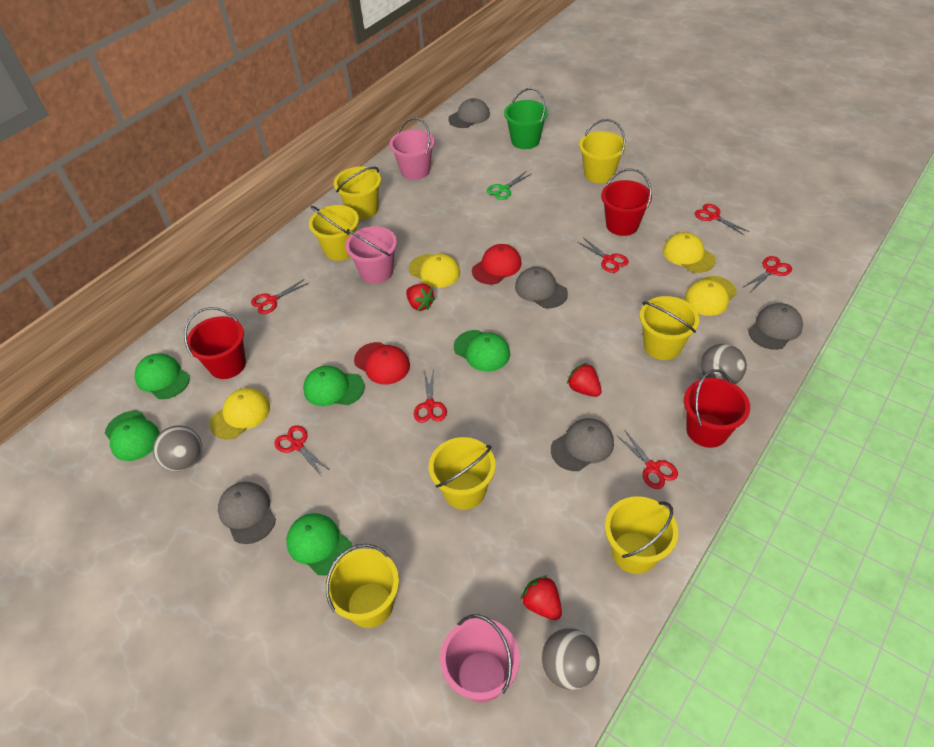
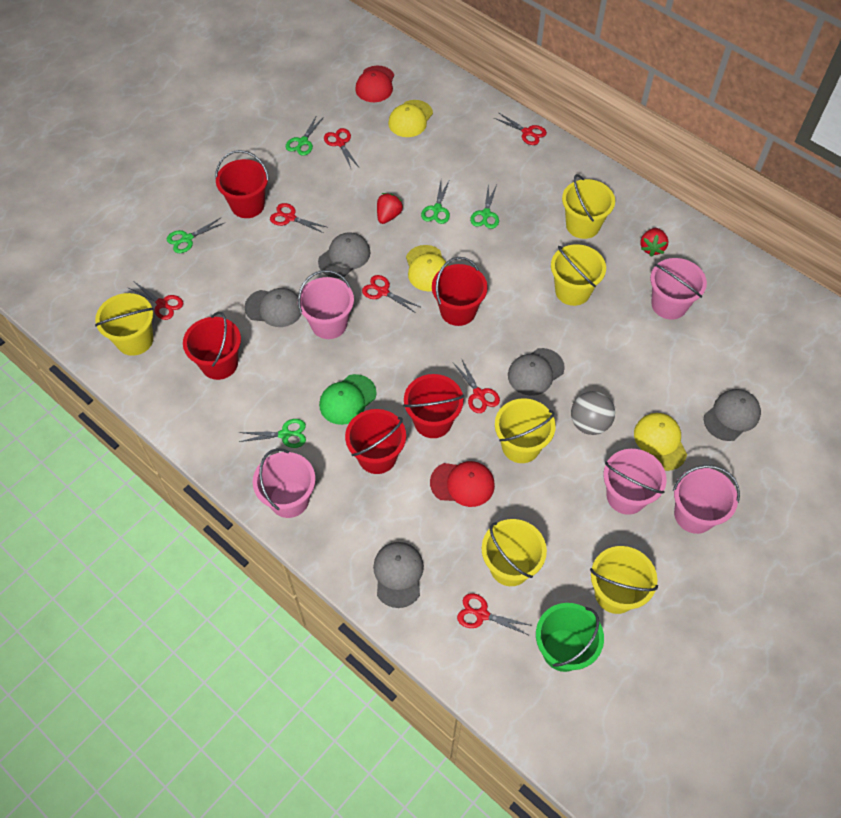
green cap: [105,411,160,461] [135,353,190,399] [286,513,352,576] [303,366,365,406] [454,330,510,372] = 5 -> [319,374,377,425] = 1
green scissors: [487,172,531,200] = 1 -> [167,218,224,253] [239,419,306,448] [286,115,324,156] [421,179,450,224] [470,184,499,229] = 5
grey ball: [153,426,202,472] [541,628,600,690] [700,344,747,384] = 3 -> [571,391,615,435] = 1
pink bucket: [345,226,397,284] [390,117,435,180] [440,614,520,702] = 3 -> [253,448,316,518] [298,270,354,339] [603,449,667,515] [650,258,707,320] [673,465,740,534] = 5
red bucket: [184,307,246,379] [601,168,652,236] [684,369,750,448] = 3 -> [183,312,241,380] [215,150,269,218] [345,409,406,474] [403,374,464,438] [432,257,488,326] = 5
red strawberry: [406,284,436,311] [521,575,562,620] [567,363,601,397] = 3 -> [377,193,403,224] [640,228,668,257] = 2
yellow bucket: [309,205,359,261] [325,544,399,628] [334,167,381,220] [429,437,496,510] [579,119,626,183] [605,496,678,574] [640,296,699,360] = 7 -> [95,293,154,356] [482,519,547,586] [495,398,556,463] [551,244,606,306] [562,174,615,239] [590,546,658,614] = 6
yellow cap: [209,388,270,439] [409,254,460,288] [663,232,716,273] [685,276,737,316] = 4 -> [388,100,433,137] [406,245,448,291] [634,413,687,471] = 3

